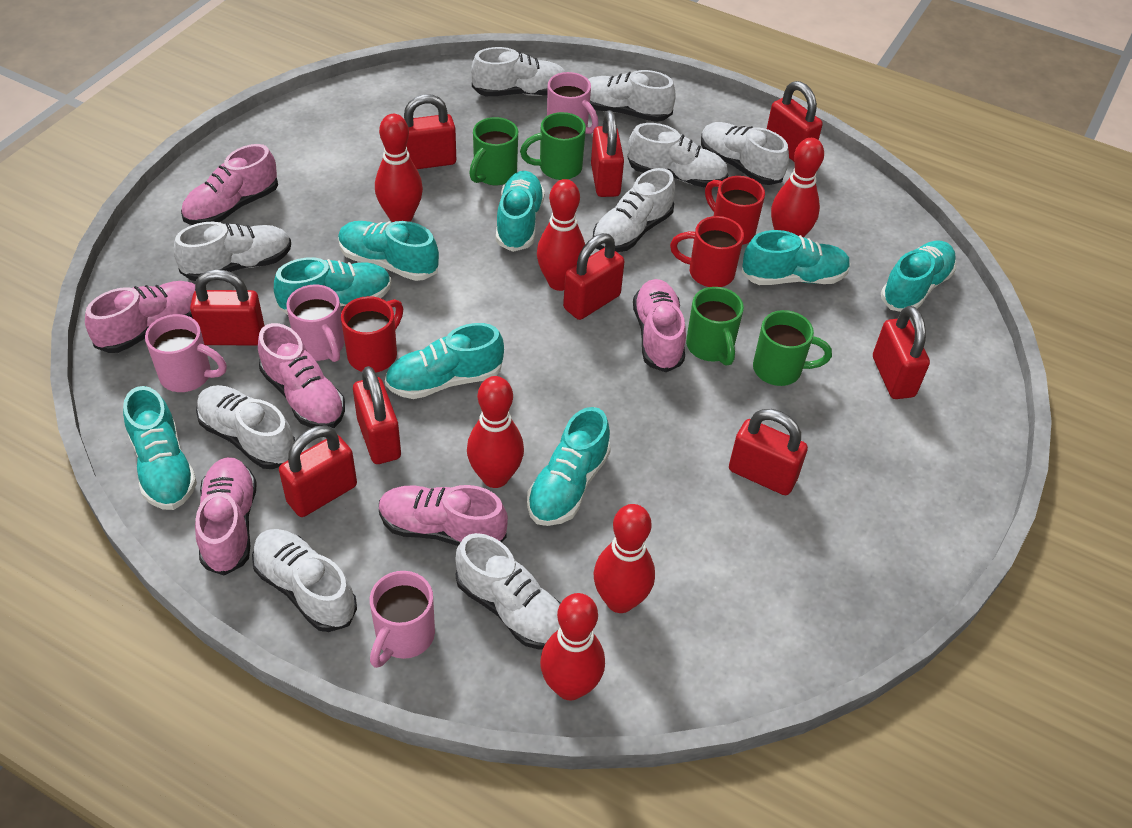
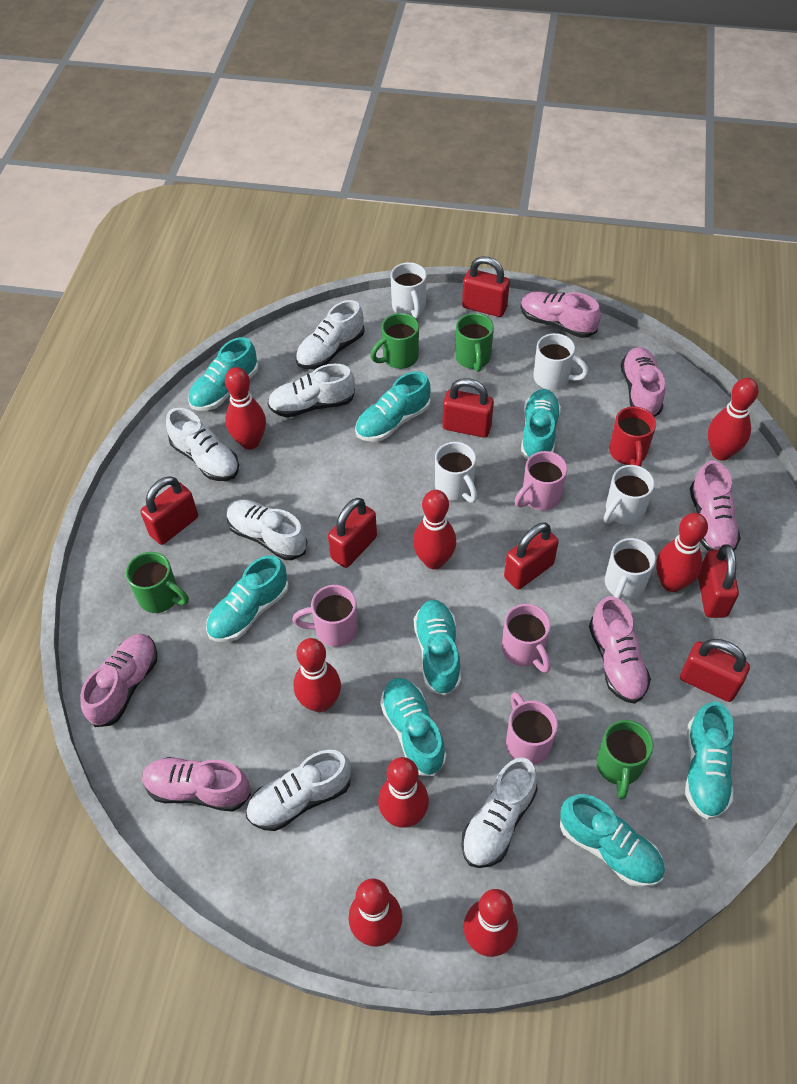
red bowling pin: [375,114,423,222] [467,376,524,488] [537,179,585,291] [540,593,605,700] [593,504,655,613] [771,138,824,237] = 6 -> [225,367,266,450] [294,638,341,712] [349,879,403,947] [378,757,429,828] [413,490,456,569] [463,889,518,957] [656,513,708,592] [708,378,758,461] = 8
red mug: [341,296,403,373] [670,216,744,287] [705,176,765,245] = 3 -> [609,406,656,467] = 1
red padlock: [190,269,265,345] [279,425,357,517] [353,366,401,464] [404,94,456,169] [563,233,625,320] [591,110,624,197] [729,409,808,495] [767,81,823,161] [873,306,930,399] = 9 -> [140,476,198,545] [328,498,377,568] [442,378,494,438] [462,256,510,317] [504,522,559,590] [680,639,750,702] [698,544,739,618] = 7
white mug: none = 0 -> [391,262,427,318] [435,442,477,503] [533,333,589,390] [604,465,655,525] [605,538,656,600] = 5
white shoe: [174,222,291,281] [196,385,295,469] [252,529,357,632] [455,533,560,649] [471,47,566,96] [588,70,676,122] [593,168,675,252] [628,123,728,187] [701,122,789,185] = 9 -> [166,408,239,481] [227,500,307,560] [246,750,351,831] [268,364,355,417] [296,300,365,369] [461,757,538,868] = 6

